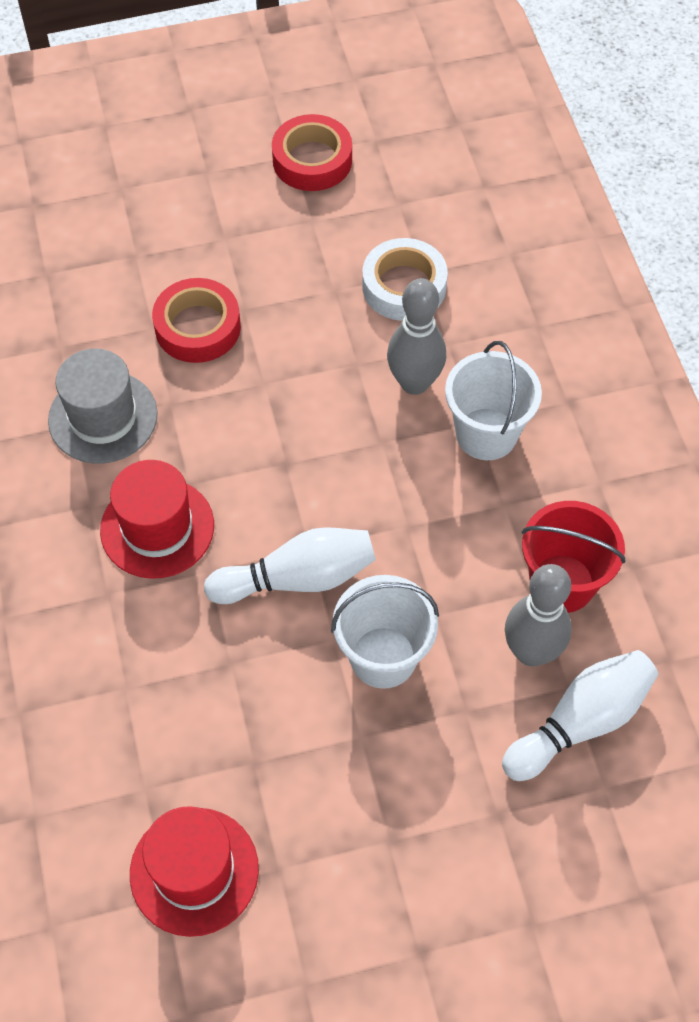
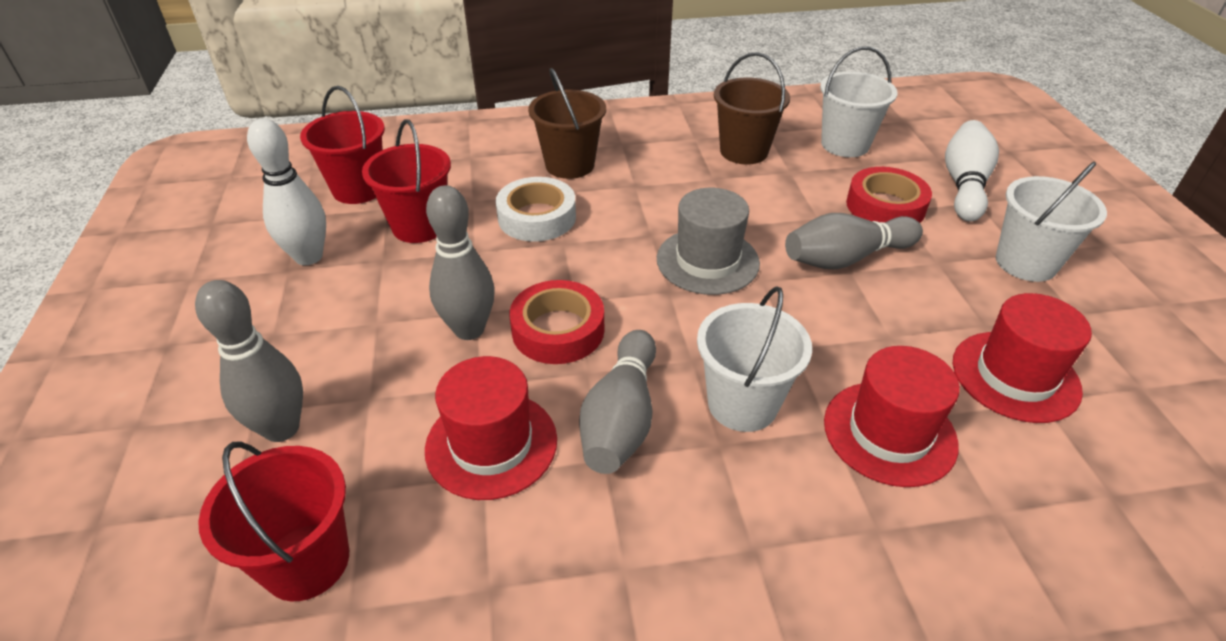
brown bucket: none = 0 -> [528,68,606,179] [714,52,790,164] = 2
grey bowling pin: [387,278,446,395] [505,564,572,667] = 2 -> [195,280,303,442] [426,185,495,340] [579,330,656,474] [785,213,923,269] = 4
red bucket: [522,501,625,613] = 1 -> [198,441,349,601] [300,86,385,204] [362,119,451,243] = 3
red hat: [100,460,214,579] [130,806,259,937] = 2 -> [425,356,557,500] [824,346,960,487] [953,293,1092,423] = 3
white bucket: [331,575,439,689] [445,341,542,460] = 2 -> [697,286,812,432] [820,47,898,157] [996,162,1107,282] = 3

